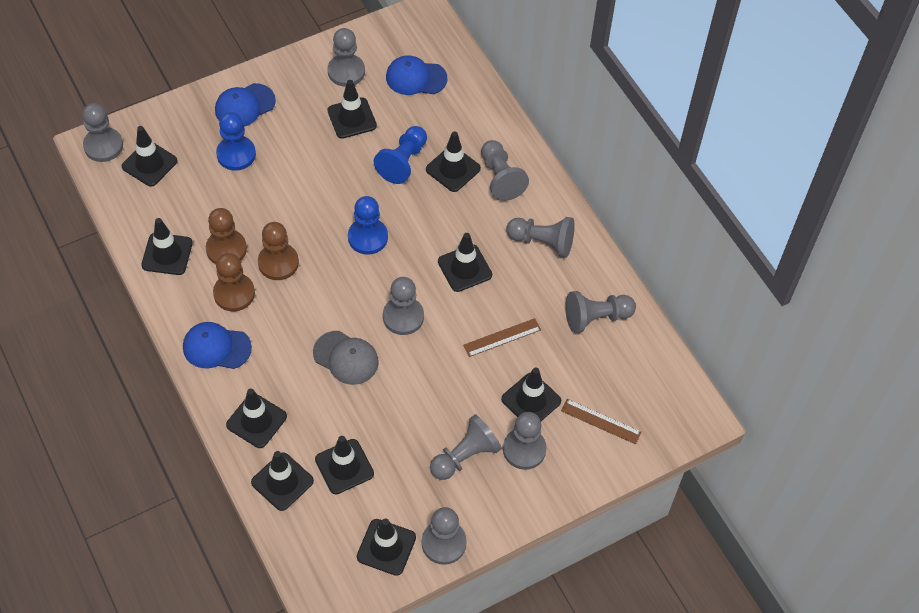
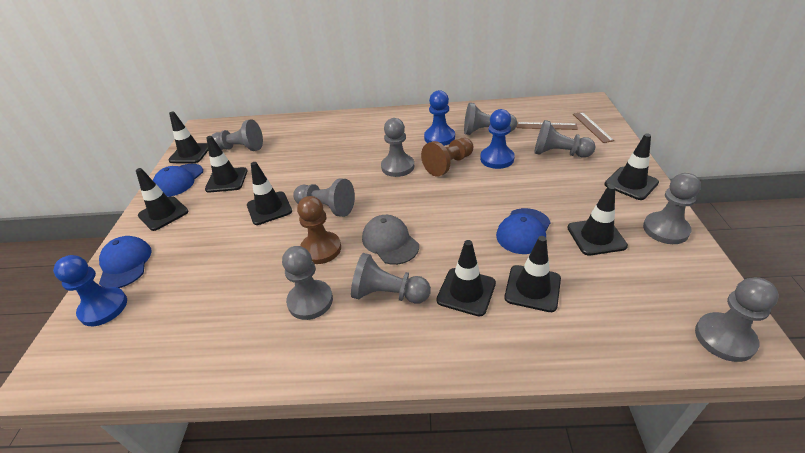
black traffic cone: [122,126,178,187] [141,218,193,275] [226,388,287,448] [251,451,314,511] [315,436,374,494] [327,80,377,139] [357,518,416,576] [426,131,481,192] [438,233,492,292] [501,367,561,421] = 10 -> [136,168,188,231] [169,111,209,163] [205,136,248,193] [247,162,292,225] [436,240,496,317] [505,236,561,312] [567,185,628,256] [605,133,659,200] = 8
brown pawn: [206,208,247,264] [213,253,255,312] [258,222,299,280] = 3 -> [297,196,341,264] [421,138,473,177] = 2

